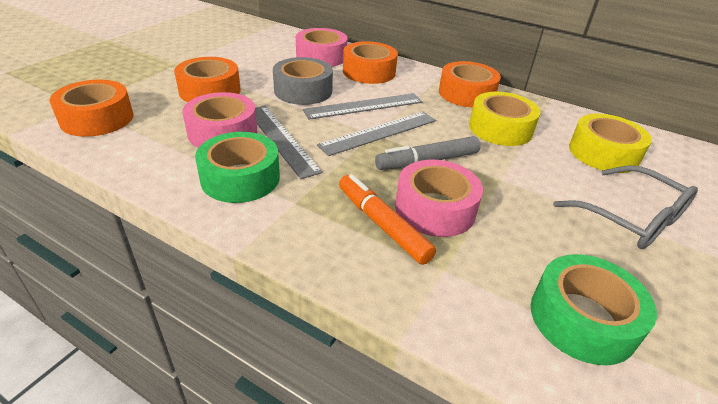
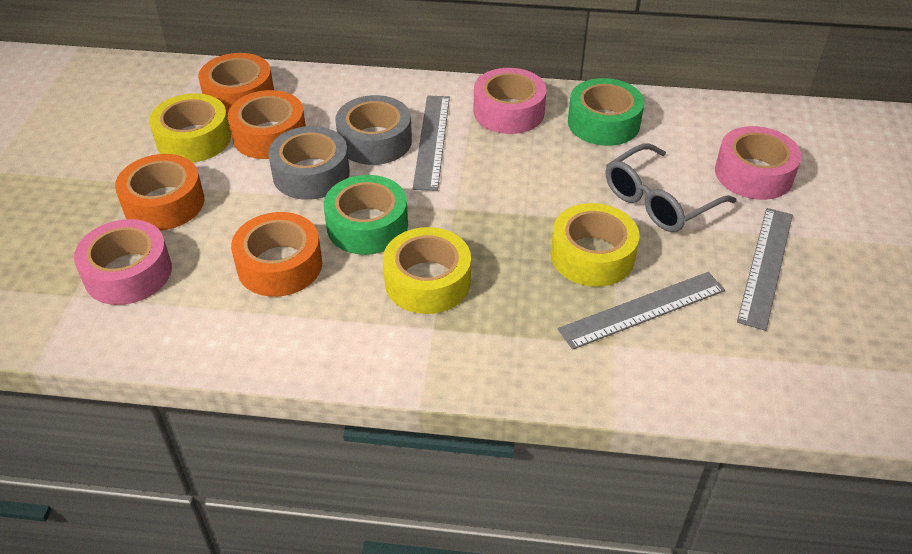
grey marker: [375,136,481,170] = 1 -> none = 0
grey tape: [273,57,333,105] = 1 -> [268,126,350,200] [335,95,412,165] = 2
orange marker: [339,174,436,265] = 1 -> none = 0
yellow tape: [469,92,540,146] [569,114,652,173] = 2 -> [149,93,231,162] [383,227,471,314] [551,203,640,287] = 3

